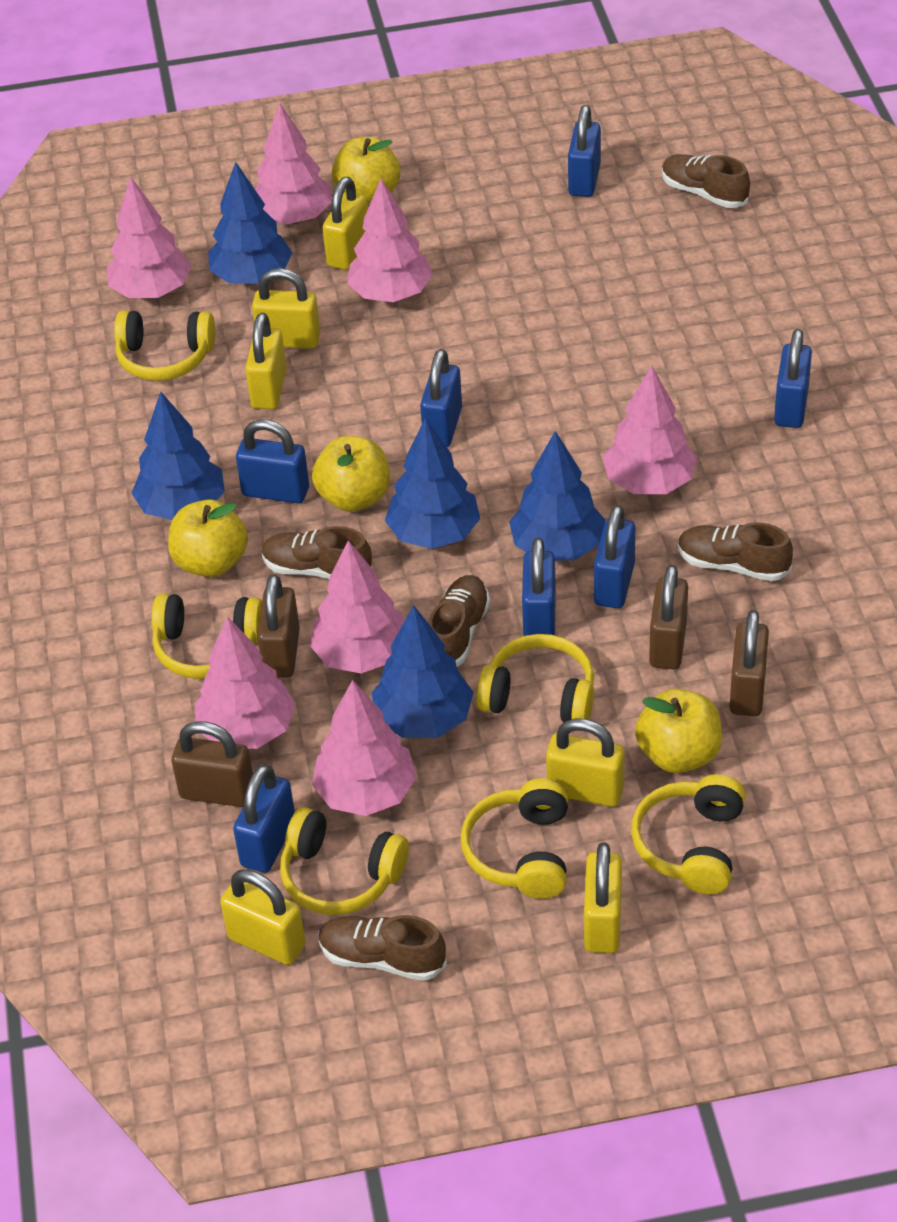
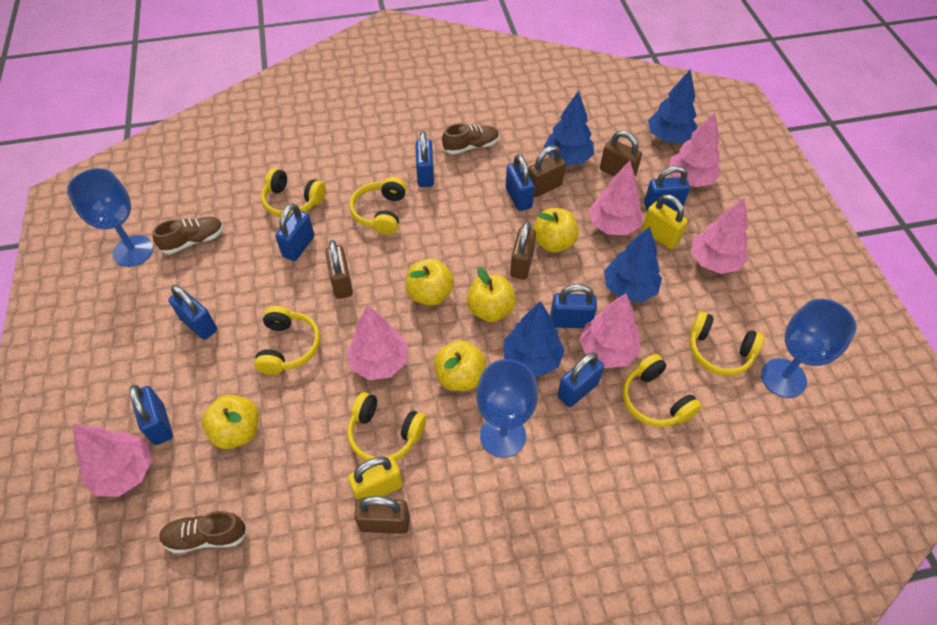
blue goblet: none = 0 -> [67,168,153,267] [476,359,538,458] [761,299,857,398] = 3
blue padlock: [233,764,295,873] [236,419,309,503] [420,349,462,447] [522,538,556,636] [568,105,601,197] [594,505,635,608] [774,329,812,428] = 7 -> [129,385,173,445] [168,285,217,340] [275,203,315,261] [416,131,434,187] [506,154,535,211] [550,284,597,328] [557,352,604,407] [644,166,690,211] = 8
blue tree: [131,392,225,520] [208,162,292,284] [372,605,474,738] [385,418,480,549] [509,431,605,561] = 5 -> [504,301,565,377] [544,91,594,165] [604,227,662,302] [648,69,697,143] = 4
brown padlock: [171,721,253,807] [257,574,300,678] [649,565,688,669] [730,610,769,716] = 4 -> [325,240,353,299] [354,496,410,534] [510,221,536,280] [528,145,566,198] [600,131,642,177] = 5
brown shoe: [262,526,373,579] [319,915,447,981] [428,575,490,667] [662,154,750,208] [678,522,793,581] = 5 -> [153,217,224,254] [159,511,248,554] [442,123,499,155] = 3
pink tree: [107,176,191,298] [195,616,296,749] [255,103,332,224] [310,540,404,674] [312,680,417,816] [347,179,433,302] [603,366,697,494] = 7 -> [73,425,152,497] [347,305,408,380] [579,293,641,368] [589,161,643,235] [669,112,721,187] [691,198,748,274] = 6
yellow apple: [168,499,248,577] [312,436,390,512] [332,137,400,205] [635,689,722,773] = 4 -> [202,395,259,449] [406,259,454,306] [434,340,486,391] [467,267,516,322] [532,208,579,253] = 5
yellow padlock: [220,869,306,965] [245,313,287,409] [252,268,320,349] [323,177,368,270] [546,718,624,807] [584,842,622,953] = 6 -> [348,456,403,501] [642,194,688,249] = 2

